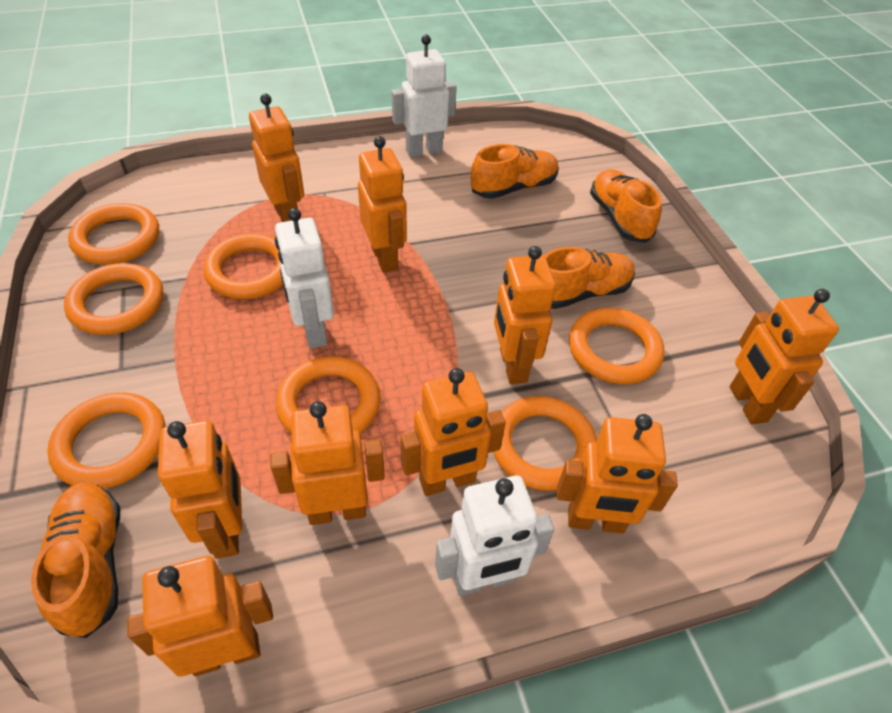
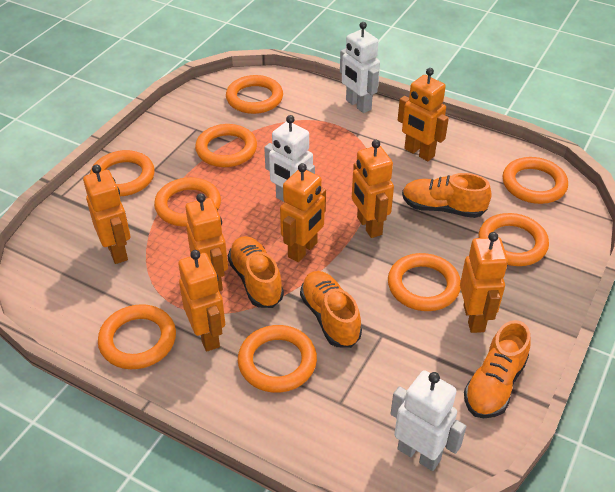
orange ring: [47,392,166,489] [64,263,163,335] [68,203,159,265] [203,233,283,299] [276,356,381,434] [493,396,597,491] [569,308,664,384] = 7 -> [90,150,155,196] [98,304,176,369] [154,177,221,227] [195,124,257,167] [226,75,283,114] [238,325,317,393] [388,253,461,311] [479,213,549,266] [503,157,568,204] = 9
orange robot: [127,556,273,676] [158,420,242,559] [249,94,304,222] [270,401,385,525] [358,136,407,273] [401,368,506,496] [494,246,556,384] [557,414,678,533] [730,289,839,425] = 9 -> [83,165,130,264] [178,250,225,352] [186,193,228,291] [280,163,326,262] [352,140,394,238] [398,68,449,161] [460,232,508,333] = 7

